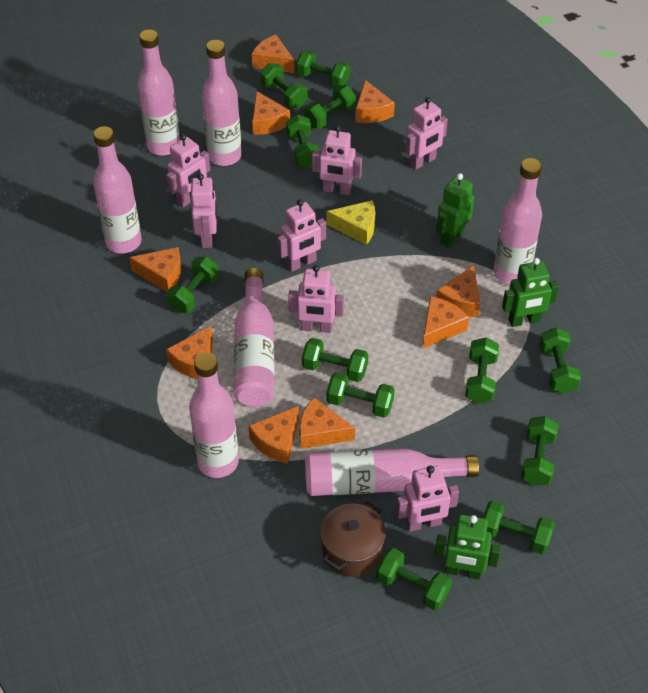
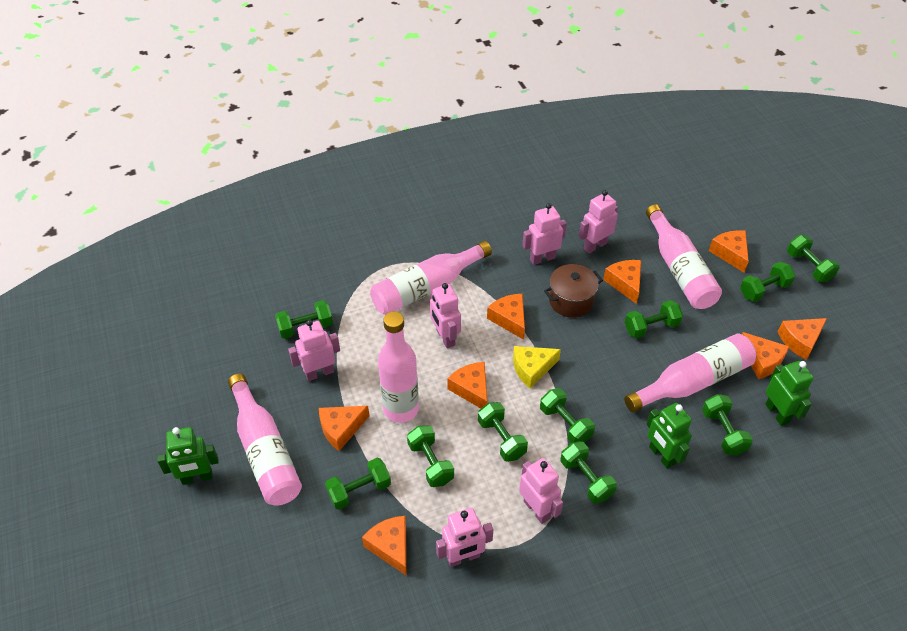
green dumbbell: [166,256,219,313] [260,63,308,108] [286,115,320,168] [296,51,350,87] [302,338,368,382] [304,85,356,129] [327,372,395,418] [376,548,452,610] [465,338,499,403] [483,501,555,554] [521,416,559,486] [539,328,581,393] = 12 -> [275,300,333,339] [325,458,391,510] [407,425,454,487] [478,402,528,462] [540,388,595,443] [560,441,617,504] [625,300,683,339] [702,394,753,455] [740,262,795,302] [787,235,840,282] = 10
orange cheese: [129,247,181,292] [166,326,213,379] [248,406,299,464] [252,35,294,73] [252,91,290,135] [299,398,355,449] [355,80,395,123] [422,296,469,349] [436,265,480,317] = 9 -> [319,406,369,451] [362,516,407,576] [447,362,487,408] [487,294,525,340] [603,260,641,304] [709,230,749,273] [742,332,789,379] [778,318,827,360] = 8
pink bottle: [93,126,141,254] [137,29,180,156] [189,352,239,478] [202,40,242,166] [234,268,275,407] [305,448,479,496] [494,158,542,285] = 7 -> [228,374,302,506] [370,241,492,315] [378,311,419,423] [624,333,756,412] [646,204,722,309] = 5
pink robot: [166,134,210,207] [191,173,217,248] [277,199,326,272] [288,265,344,333] [312,125,362,195] [396,465,459,532] [405,97,448,170] = 7 -> [288,320,340,381] [430,283,461,348] [436,508,493,567] [519,458,563,524] [522,203,567,265] [579,190,618,254] = 6

